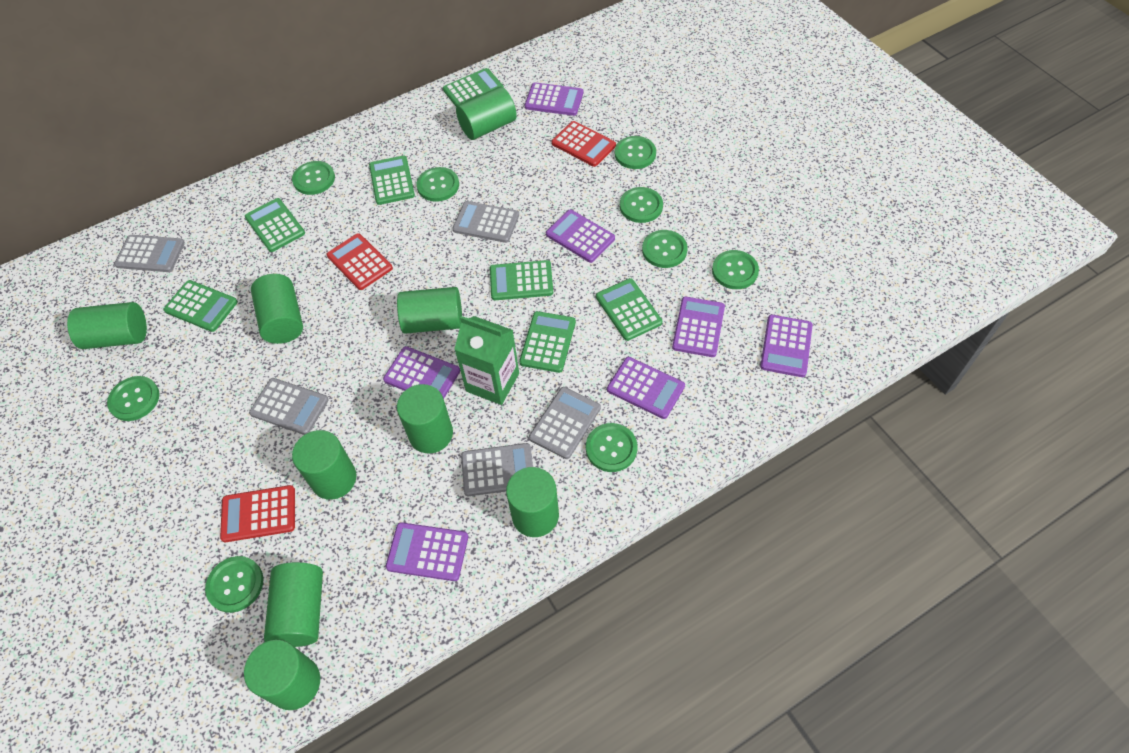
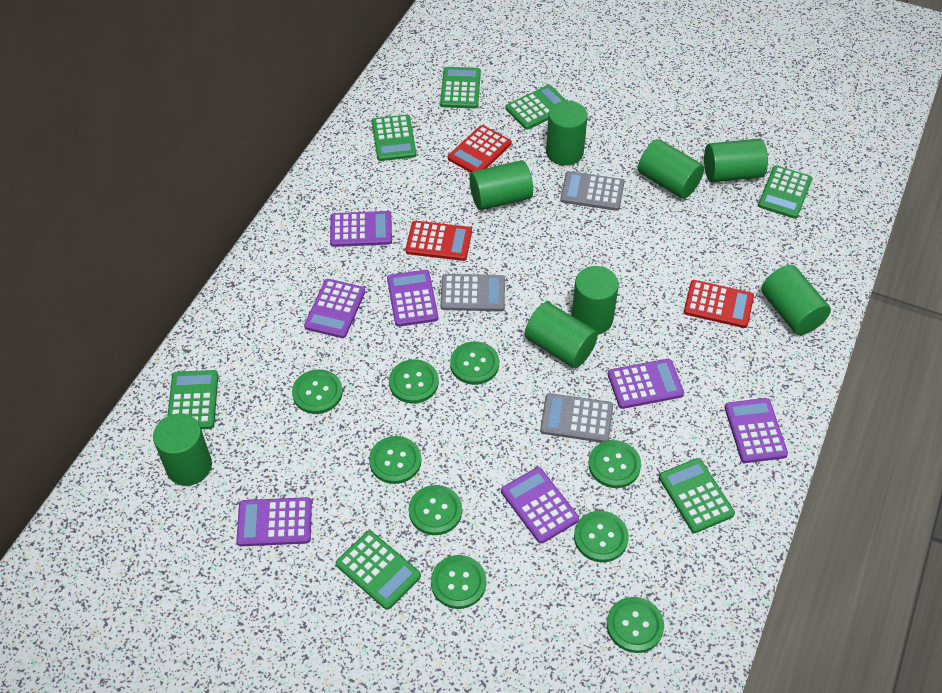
green carton: [454,316,519,405] = 1 -> none = 0
green cylinder: [67,302,147,349] [244,639,320,710] [251,274,303,344] [264,562,323,647] [292,430,356,500] [397,287,462,334] [397,384,453,453] [456,86,517,140] [506,467,559,537] = 9 -> [153,413,212,486] [470,160,533,210] [525,302,598,368] [546,101,588,166] [571,266,619,335] [638,139,704,199] [704,139,768,182] [761,265,831,335] = 8
grey calculator: [114,235,185,272] [249,378,328,435] [452,201,519,243] [461,443,533,496] [529,387,601,459] = 5 -> [440,274,505,311] [540,393,613,443] [560,171,624,211] = 3

